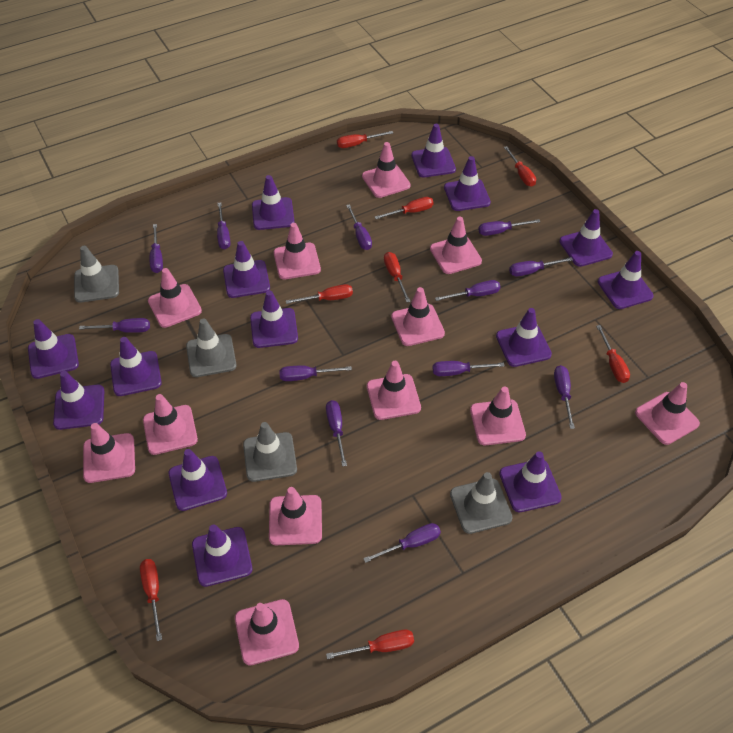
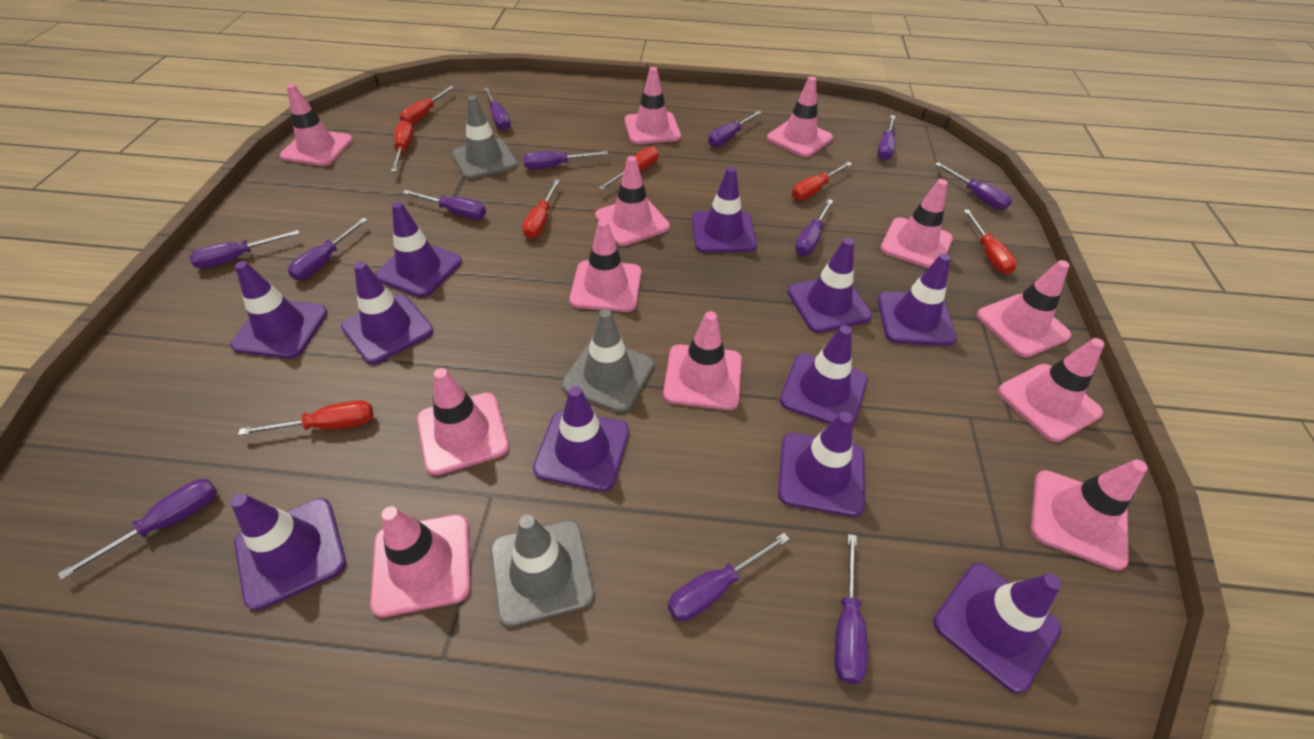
grey traffic cone: [74,246,119,302] [186,318,236,377] [243,422,297,482] [450,472,513,534] = 4 -> [452,96,517,179] [490,515,594,627] [562,309,654,413] = 3
purple traffic cone: [28,319,79,379] [53,371,104,430] [110,337,162,396] [169,449,227,511] [192,524,252,587] [223,241,270,298] [250,290,298,348] [252,175,295,230] [411,124,456,178] [444,156,491,211] [496,308,552,367] [499,451,562,512] [559,209,613,267] [598,251,654,309] = 14 -> [230,261,328,359] [231,493,346,611] [341,262,433,364] [375,202,462,297] [533,386,629,491] [692,167,757,253] [778,412,865,517] [780,325,867,427] [788,238,872,333] [878,253,957,346] [933,563,1061,693] = 11
red screwdriver: [140,559,162,641] [286,284,353,304] [326,630,414,659] [337,131,393,148] [375,197,433,219] [384,252,411,302] [504,146,536,187] [596,325,630,383] = 8 -> [238,400,373,436] [391,120,414,172] [400,86,455,124] [522,179,560,239] [598,147,659,190] [792,162,852,201] [963,210,1017,274] = 7

